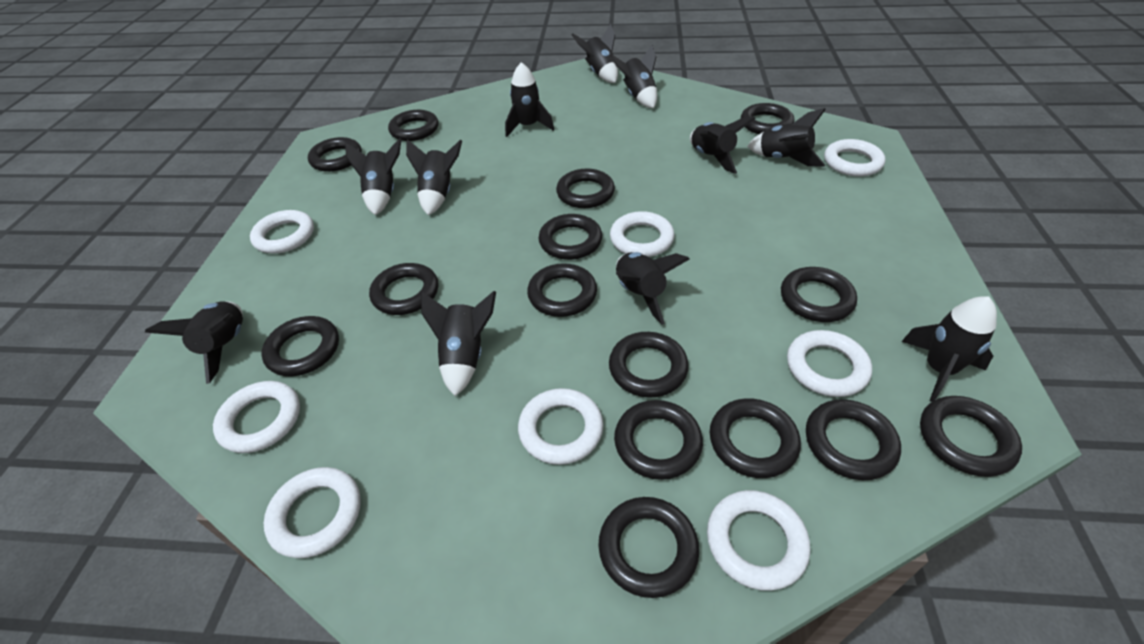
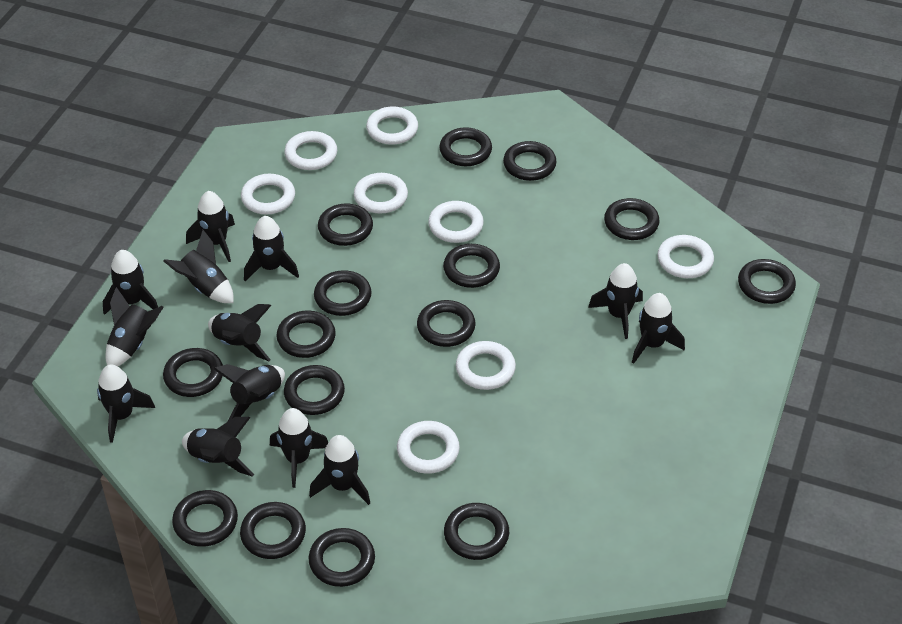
black rocket: [145,302,243,384] [345,138,402,215] [406,139,462,215] [421,291,496,396] [505,62,554,137] [572,24,618,83] [610,45,657,108] [616,252,689,325] [690,117,756,174] [747,108,826,166] [901,296,997,402] = 11 -> [97,364,155,443] [103,250,158,315] [105,287,164,366] [164,230,234,303] [182,417,254,477] [186,191,235,262] [208,304,272,361] [214,364,285,422] [244,216,299,281] [270,408,328,488] [309,435,370,505] [588,263,643,339] [632,293,685,364] = 13

